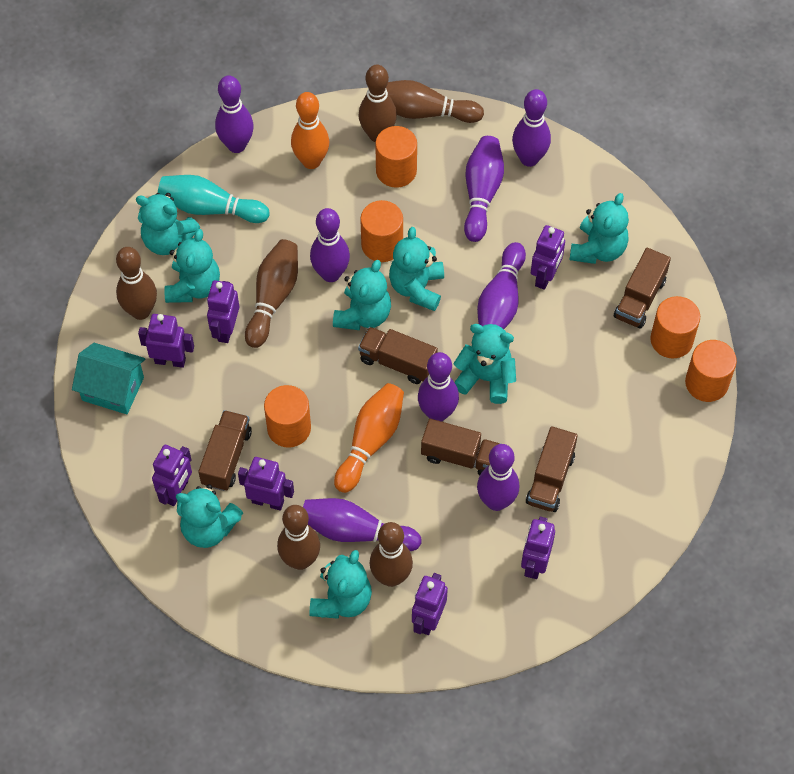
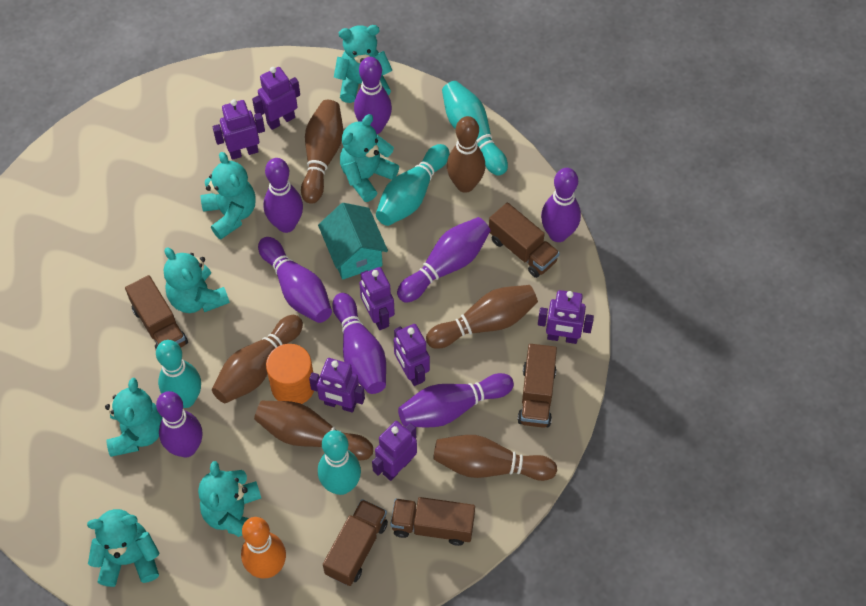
orange bowling pin: [291,92,329,169] [334,383,404,493] = 2 -> [241,517,286,578] = 1
orange cylinder: [264,385,311,448] [360,200,403,262] [375,126,417,188] [651,296,700,358] [685,340,737,402] = 5 -> [266,344,314,404] = 1
turquoise bowling pin: [158,175,270,223] = 1 -> [156,340,201,408] [318,430,361,495] [376,144,449,226] [442,81,508,176] = 4
turquoise teddy bear: [136,193,200,255] [164,229,220,303] [176,484,243,548] [310,550,372,619] [333,260,391,330] [389,227,444,311] [453,324,516,404] [570,193,629,264] = 8 -> [87,509,159,587] [105,378,163,457] [164,247,230,313] [198,461,261,537] [201,152,256,240] [334,25,392,103] [340,114,399,202] = 7

